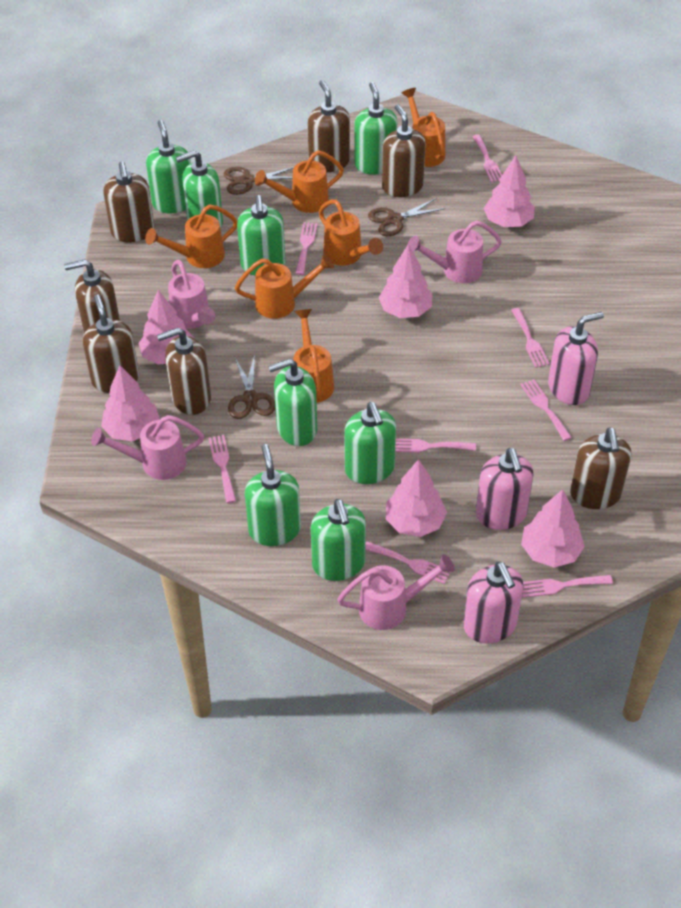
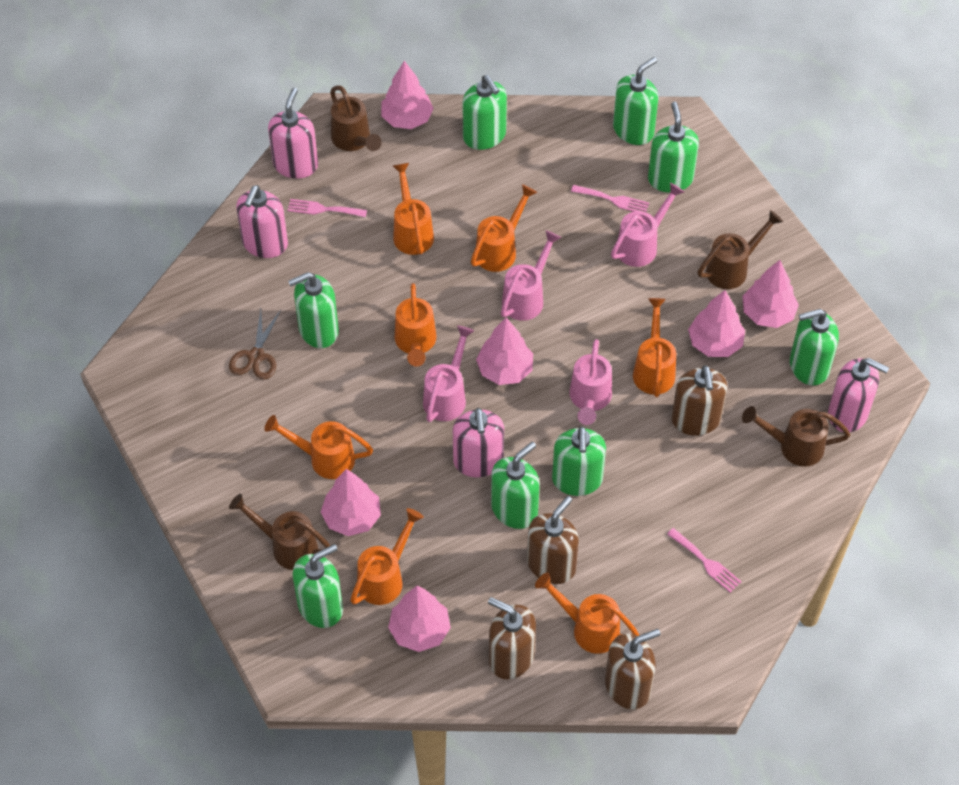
brown scissors: [224,167,294,195] [228,354,275,419] [368,198,445,236] = 3 -> [229,309,281,380] = 1
brown soap dispenser: [64,259,120,333] [83,294,139,393] [103,161,154,242] [157,328,211,415] [307,80,350,172] [382,104,426,197] [570,427,631,509] = 7 -> [488,597,536,680] [527,496,579,584] [605,629,661,709] [671,365,727,436] = 4
brown watering can: none = 0 -> [229,494,330,570] [330,85,382,151] [698,210,783,289] [742,406,850,466] = 4
orange watering can: [145,204,238,268] [235,254,334,319] [255,150,344,213] [293,309,334,403] [319,199,383,266] [401,88,446,167] = 6 -> [264,415,373,479] [350,508,424,605] [393,163,434,255] [395,283,436,367] [471,184,537,272] [535,573,639,654] [633,298,676,397] = 7
pink fork: [209,435,236,503] [295,222,317,275] [366,541,451,584] [395,439,476,453] [472,135,502,182] [511,308,550,368] [520,379,572,441] [522,575,613,598] = 8 -> [287,199,367,217] [571,185,649,212] [667,528,742,593] = 3
pink soap dispenser: [463,561,523,643] [476,448,534,530] [548,312,604,405] = 3 -> [236,185,288,258] [268,88,318,179] [453,408,504,477] [828,358,889,432] = 4

